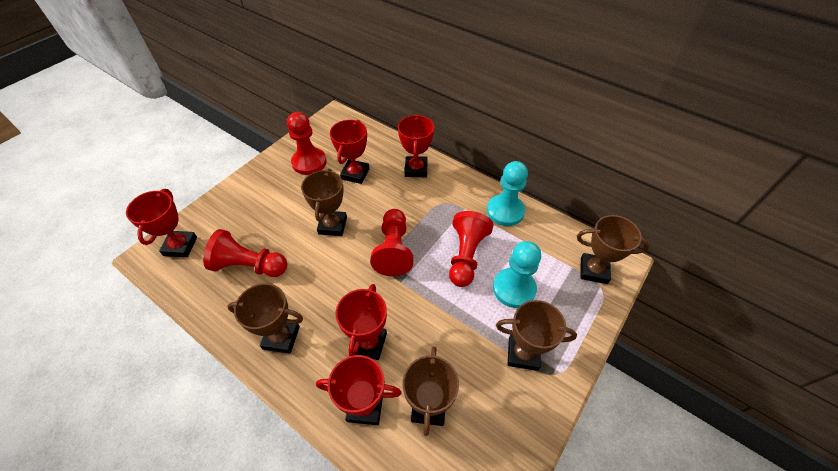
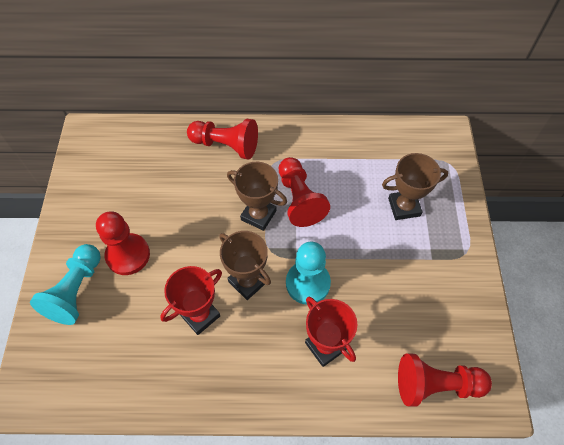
brown trophy: [227,283,303,354] [301,169,347,236] [403,346,459,436] [496,300,577,371] [577,215,650,284] = 5 -> [219,231,271,300] [227,162,287,231] [382,153,448,220] = 3
red trophy: [126,189,197,257] [316,355,402,425] [330,120,370,184] [336,284,387,360] [398,115,434,177] = 5 -> [160,266,222,335] [305,297,358,367] = 2

